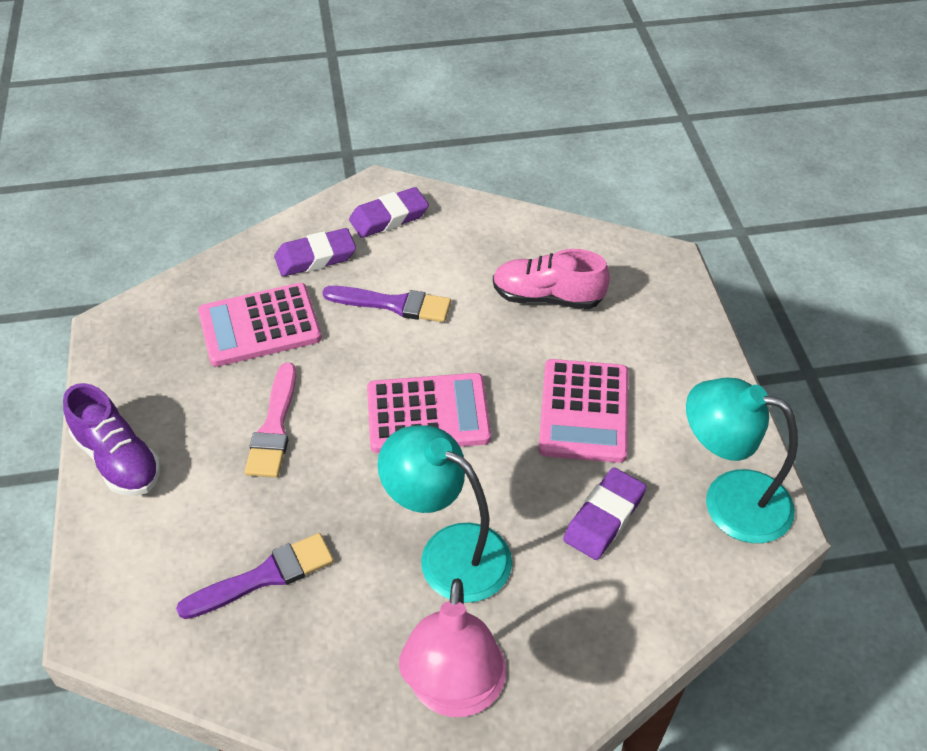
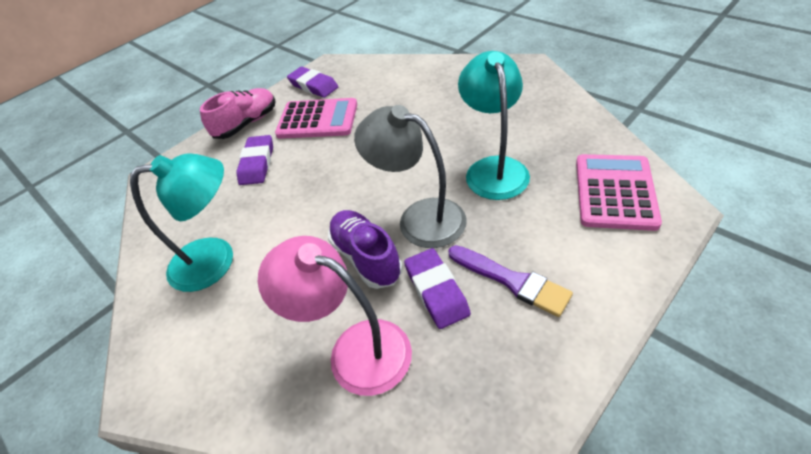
grey lamp: none = 0 -> [354,105,467,248] = 1
pink brush: [245,363,296,478] = 1 -> none = 0
pink calculator: [198,283,322,367] [367,373,491,453] [539,359,629,463] = 3 -> [275,98,357,139] [576,154,662,231] = 2
purple brush: [176,533,334,619] [323,286,451,322] = 2 -> [448,245,573,317] = 1

